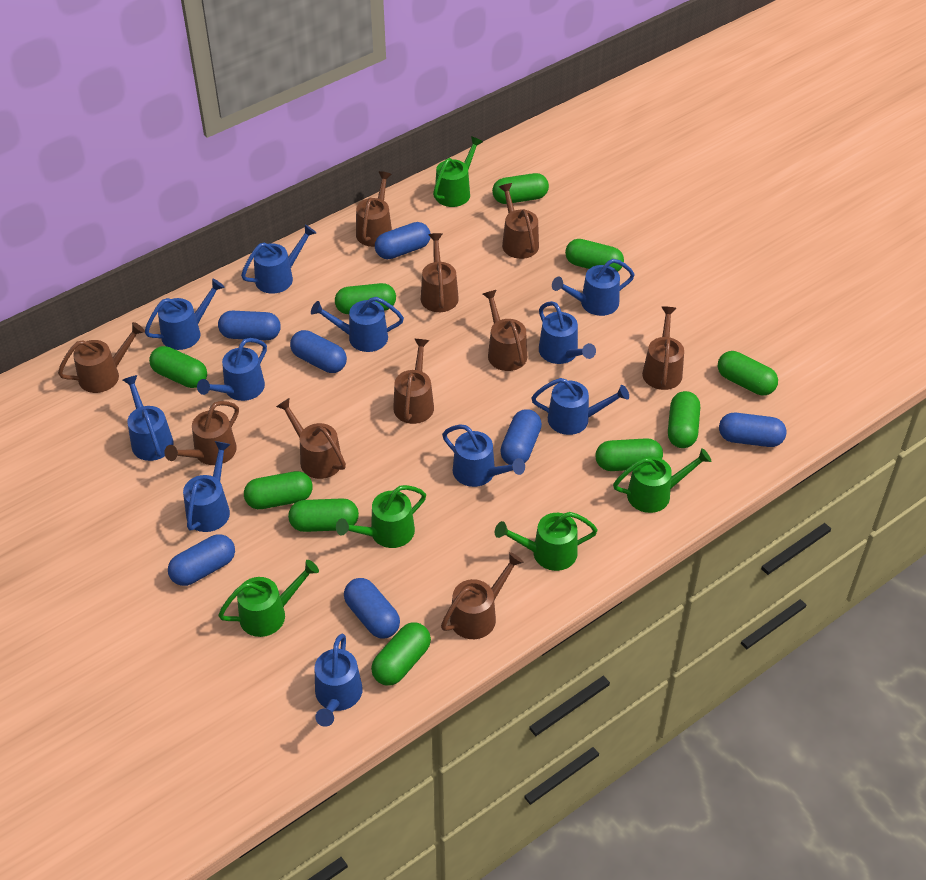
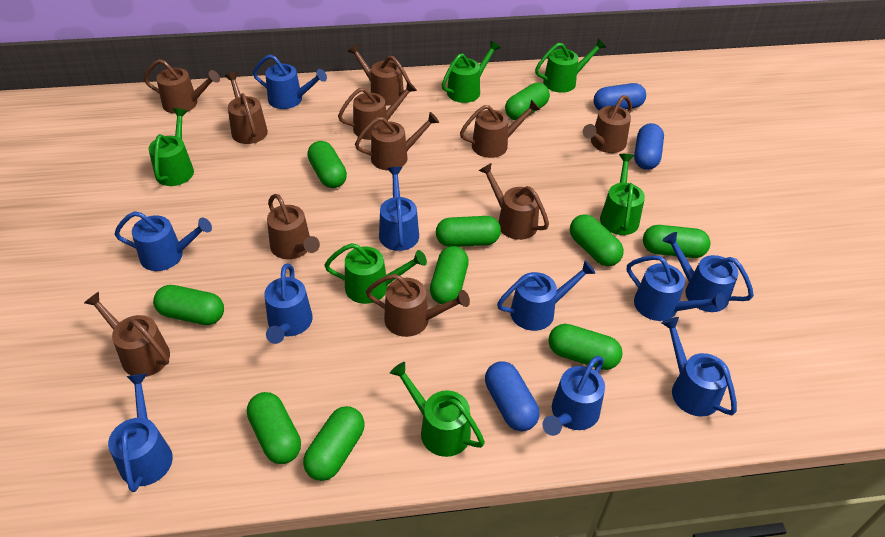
blue capsule: [168,534,235,586] [218,311,281,340] [290,330,347,373] [344,578,400,638] [375,222,430,259] [500,409,542,465] [719,413,786,447] = 7 -> [485,361,539,431] [594,83,646,111] [634,123,664,170] = 3
blue watering can: [123,375,174,461] [145,279,225,350] [183,441,231,532] [197,338,267,401] [241,225,316,294] [311,297,404,352] [315,634,363,727] [442,425,525,487] [531,378,629,435] [539,301,596,364] [552,259,635,316] = 11 -> [108,373,173,492] [114,211,212,271] [253,54,327,109] [264,264,313,344] [379,167,419,251] [497,260,596,331] [542,356,605,436] [627,255,726,321] [661,317,737,417] [662,232,754,312] = 10
brown watering can: [58,322,145,393] [165,401,239,465] [276,398,346,479] [356,171,392,247] [393,339,434,424] [421,233,459,312] [441,552,523,639] [483,290,527,371] [499,183,539,259] [642,307,684,390] = 10 -> [84,292,170,377] [144,59,220,114] [225,72,268,144] [267,194,320,259] [338,81,417,140] [347,44,411,105] [355,112,439,170] [366,274,470,337] [460,99,540,158] [478,163,549,240] [583,95,632,153] = 11
green watering can: [218,560,319,637] [336,485,426,548] [433,136,483,207] [495,512,598,571] [613,448,711,513] = 5 -> [149,108,194,186] [324,243,427,304] [390,362,485,457] [442,41,501,103] [535,38,606,93] [600,154,645,235] = 6

